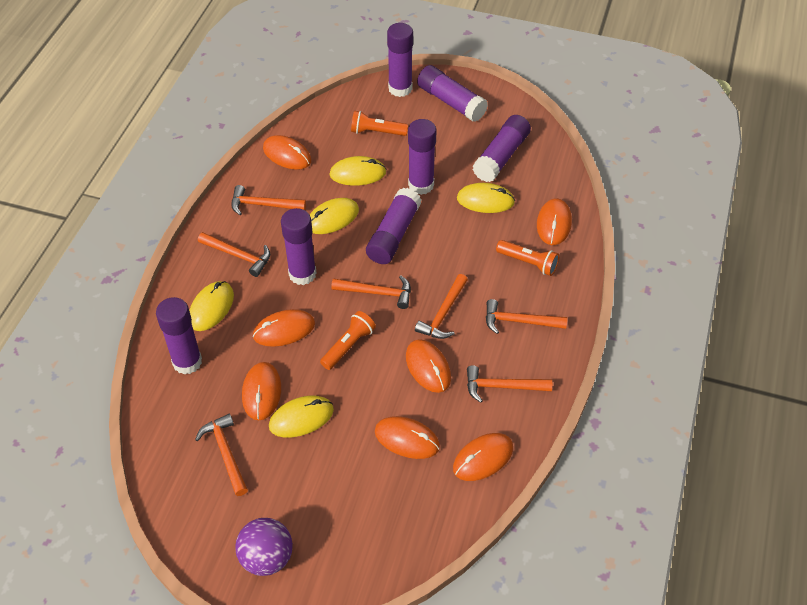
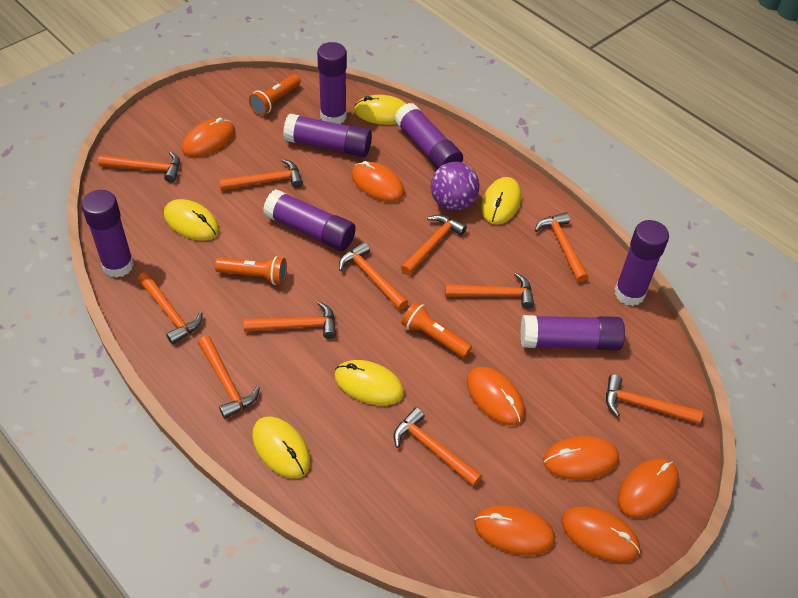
orange hammer: [195,414,248,496] [198,232,270,277] [231,185,306,215] [331,276,411,309] [415,274,468,339] [467,365,552,403] [486,299,567,334] = 7 -> [98,152,180,183] [138,272,203,345] [198,335,260,419] [219,159,303,191] [243,302,336,339] [339,242,408,310] [394,407,482,487] [401,215,467,275] [445,273,534,309] [535,212,588,283] [606,374,703,424] = 11

